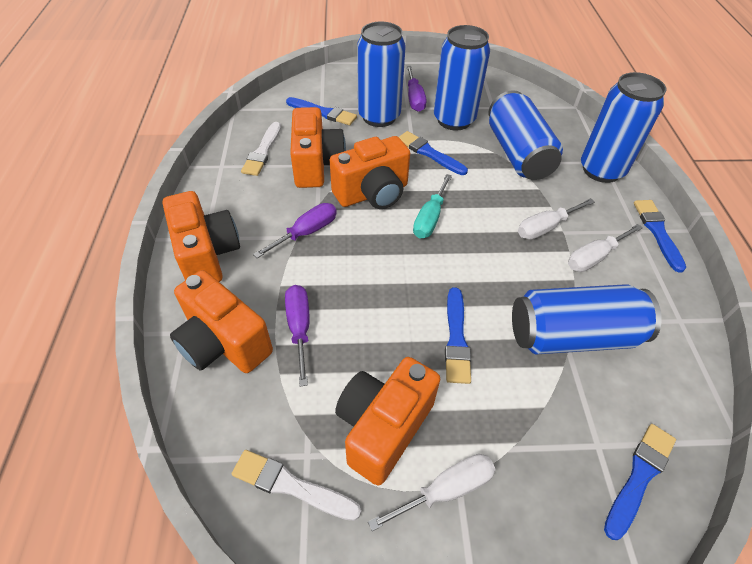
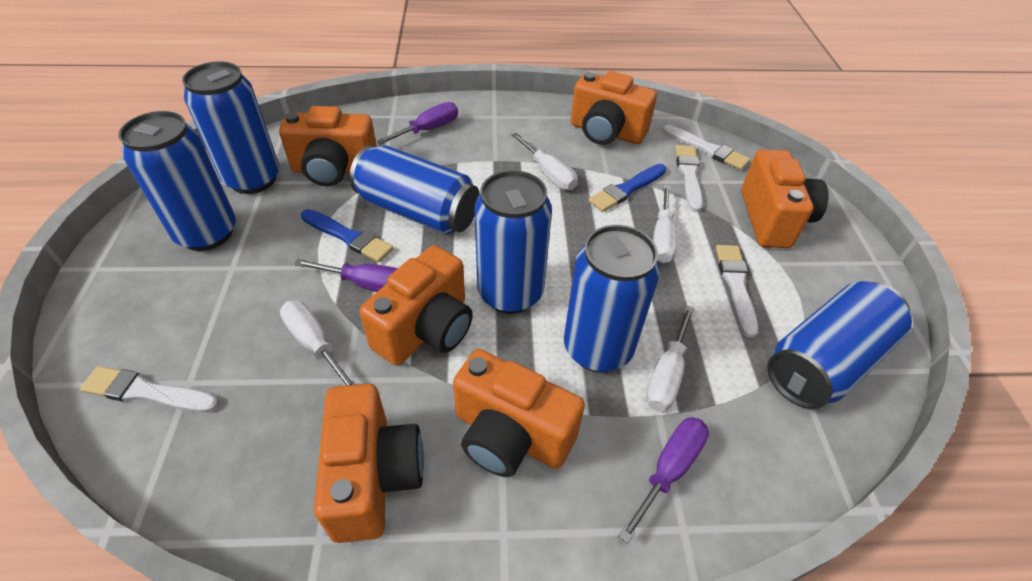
blue brush: [286,97,357,125] [399,131,468,175] [445,287,471,384] [604,424,676,540] [634,200,686,273] = 5 -> [301,209,393,262] [588,164,666,212] = 2
blue can: [357,22,406,127] [434,25,490,130] [489,90,563,180] [512,284,662,355] [581,72,667,183] = 5 -> [118,111,236,251] [182,61,279,194] [349,145,480,235] [475,170,552,314] [564,225,660,372] [767,281,912,409] = 6
orange camera: [163,191,240,282] [170,270,273,373] [290,107,346,188] [330,136,410,209] [335,357,440,486] = 5 -> [279,106,377,186] [314,384,424,543] [359,245,473,366] [453,349,585,477] [571,71,657,145] [741,149,829,248] = 6
turquoise screwdriver: [413,174,452,239] = 1 -> none = 0
white brush: [231,450,361,521] [241,122,281,176] = 2 -> [80,366,219,413] [662,125,750,170] [675,145,703,212] [715,245,759,338] = 4
white screwdriver: [368,454,496,531] [518,198,595,240] [568,224,643,272] = 3 -> [280,300,356,386] [512,133,578,190] [646,305,695,411] [653,185,678,263] = 4

